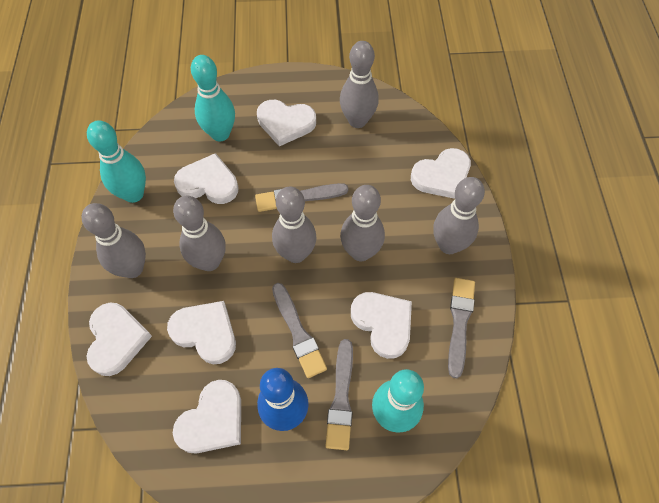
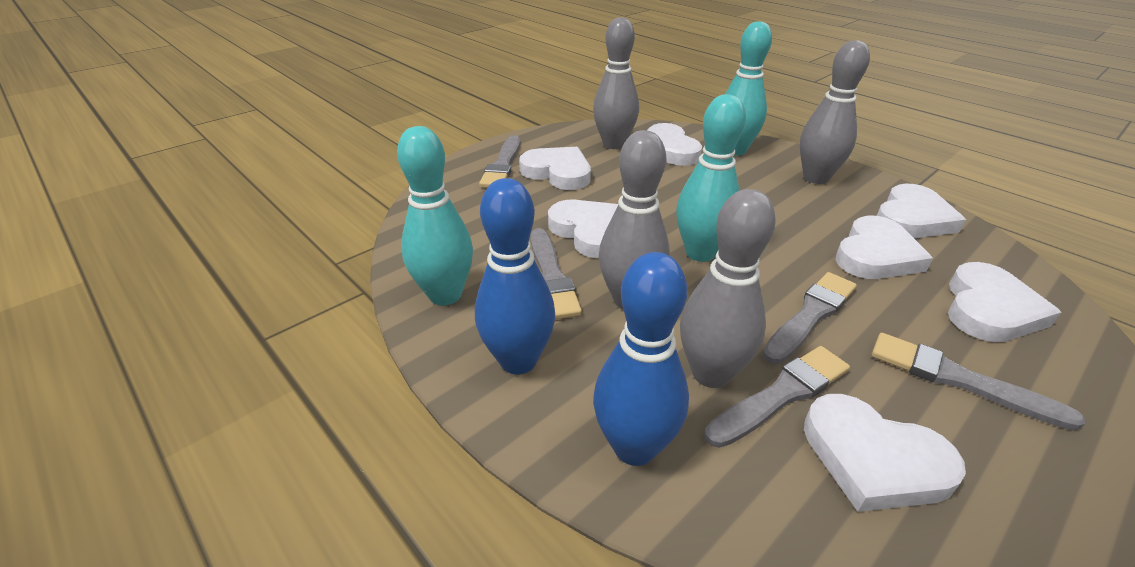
blue bowling pin: [257,368,309,431] = 1 -> [475,178,555,374] [593,252,689,466] = 2
grey bowling pin: [82,203,146,278] [173,196,225,271] [272,187,316,263] [340,41,379,128] [340,185,385,261] [433,177,485,254] = 6 -> [593,17,639,149] [599,130,670,310] [680,189,776,388] [800,40,870,184] = 4
grey brush: [255,183,348,212] [272,283,327,378] [325,339,353,450] [448,278,475,378] = 4 -> [479,135,520,188] [530,228,582,319] [704,346,850,448] [762,272,857,364] [872,333,1085,431] = 5

